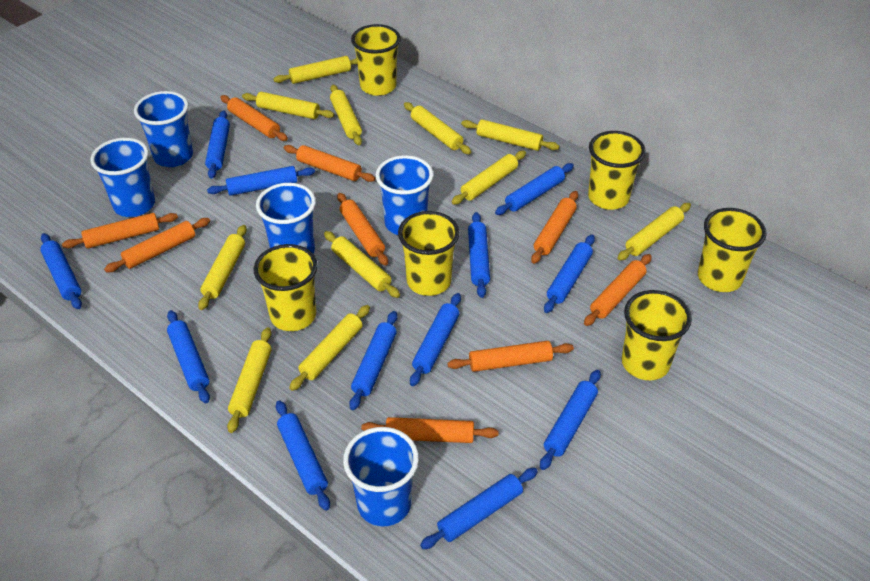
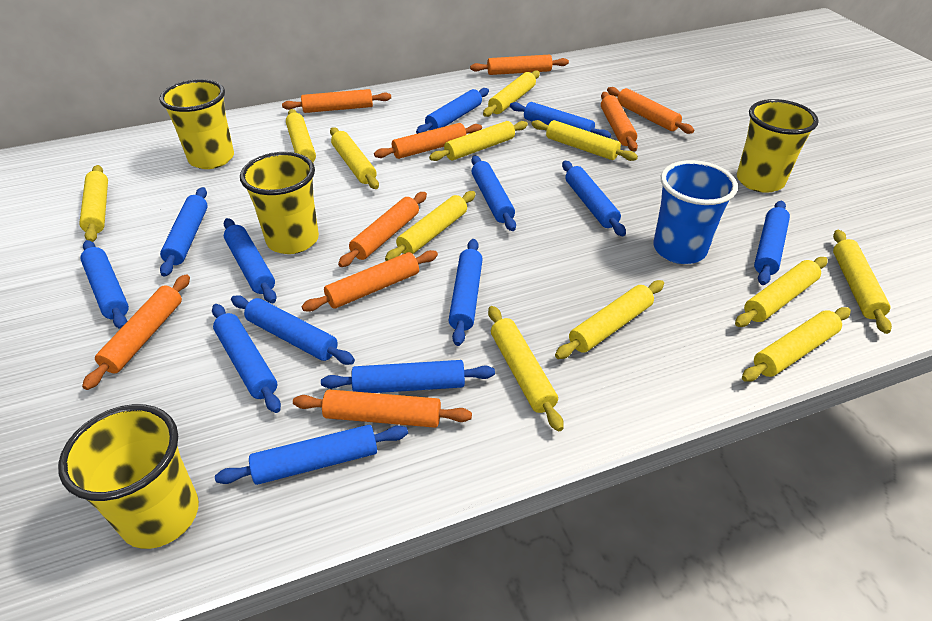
blue cup: [90,138,155,217] [134,91,193,167] [256,183,316,254] [343,427,419,526] [376,155,433,235] = 5 -> [653,160,738,264] = 1
blue rolling pin: [40,233,82,309] [167,310,210,403] [205,110,230,179] [207,166,315,196] [276,400,330,511] [349,311,397,410] [410,293,461,386] [420,468,538,549] [468,212,490,298] [495,163,574,215] [540,370,601,470] [544,235,595,313] = 12 -> [80,240,129,329] [160,187,208,277] [212,304,281,413] [215,425,408,485] [224,218,277,303] [231,296,355,365] [321,360,495,393] [416,88,489,134] [448,239,483,346] [471,155,516,231] [510,102,611,138] [562,161,626,236] [754,201,790,285] = 13
yellow cup: [253,244,318,331] [351,24,401,96] [398,211,460,296] [588,131,646,210] [622,290,692,380] [698,208,767,292] = 6 -> [58,404,199,549] [159,79,234,169] [240,152,319,254] [737,99,819,193] = 4
yellow rolling pin: [198,225,247,310] [227,327,271,433] [242,92,334,119] [273,56,358,84] [289,305,370,391] [324,231,400,298] [330,84,362,145] [404,102,471,154] [452,151,526,205] [461,119,559,151] [617,203,691,261] = 11 -> [79,165,108,242] [286,109,316,164] [330,127,379,189] [385,191,476,261] [429,121,528,161] [483,70,540,117] [488,306,564,431] [531,120,638,161] [555,280,664,359] [735,257,828,327] [742,307,851,382] [833,230,892,334] = 12

